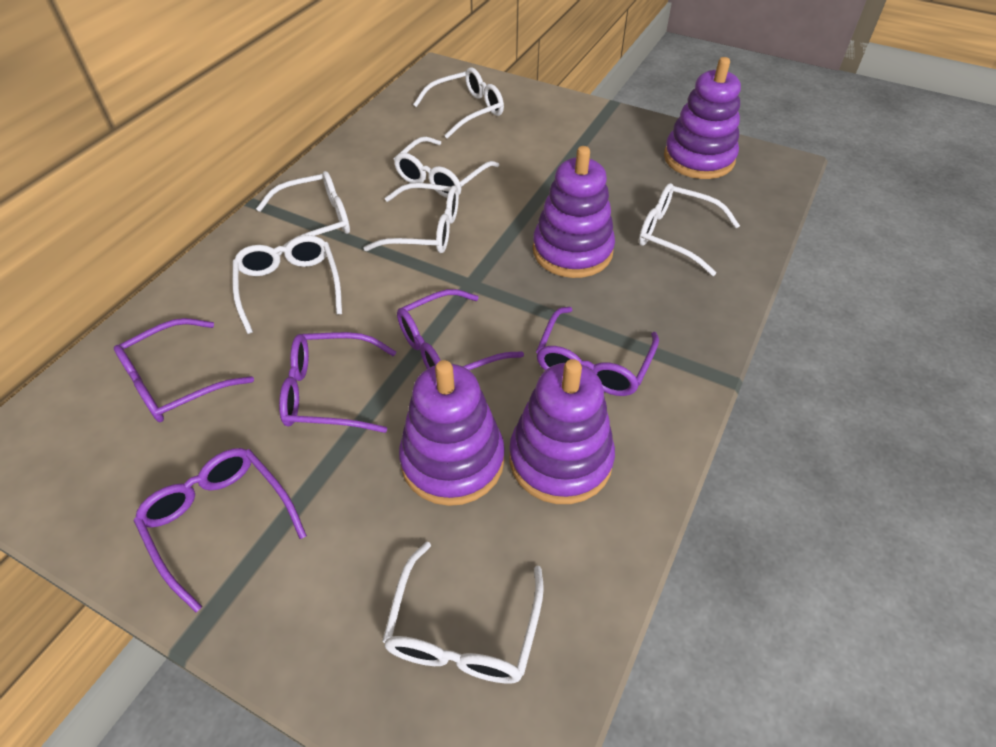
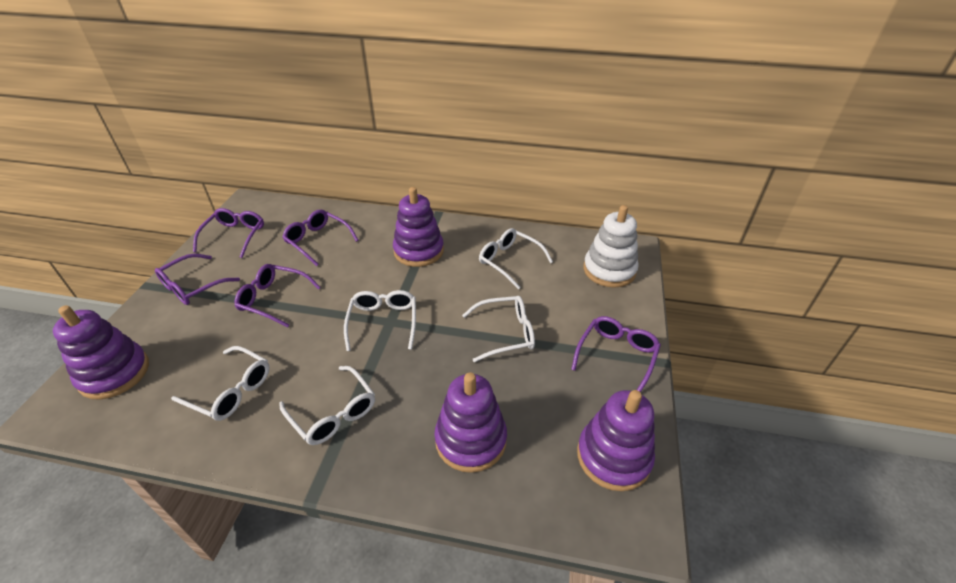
white glasses: [232,235,342,334] [256,171,350,255] [364,183,459,253] [382,541,544,684] [394,136,499,198] [413,68,504,139] [639,183,740,276] = 7 -> [171,346,270,421] [279,366,375,445] [344,290,416,351] [462,296,535,362] [479,228,553,290] = 5
white stacking toy: none = 0 -> [584,205,639,288] = 1

